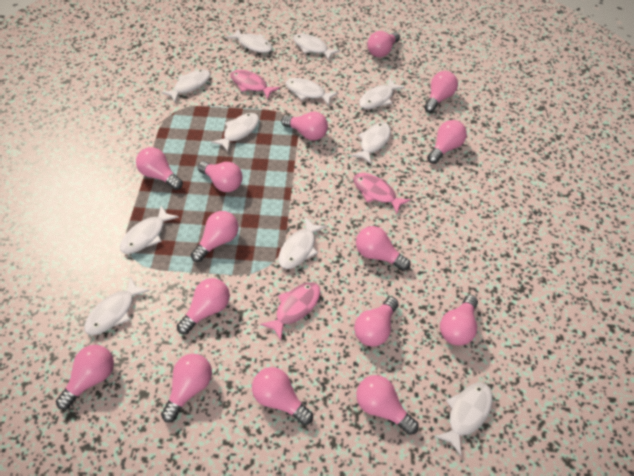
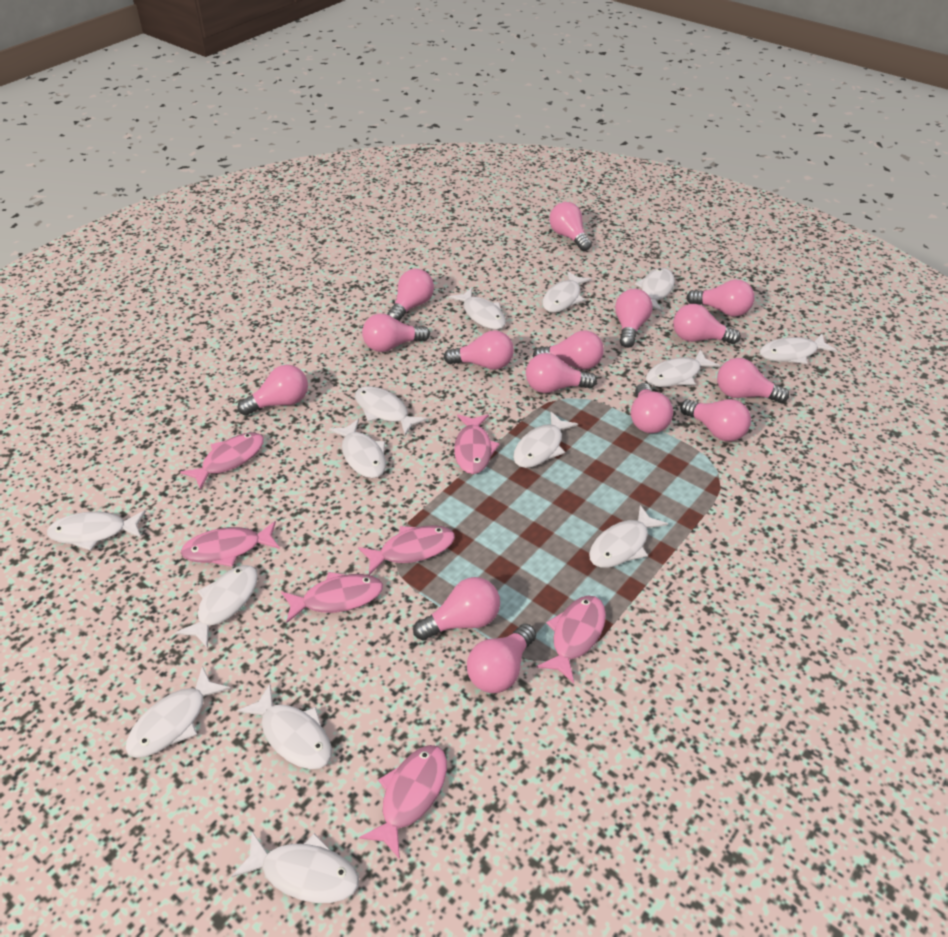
pink fish: [230,70,280,99] [260,282,321,340] [353,173,411,214] = 3 -> [180,432,264,490] [181,521,280,567] [281,572,383,623] [358,525,455,575] [359,745,447,859] [454,414,500,474] [536,595,606,683] = 7
white fish: [84,277,150,335] [120,206,179,254] [161,69,210,102] [211,113,259,152] [226,29,273,53] [278,217,327,269] [285,78,338,106] [293,33,340,61] [351,122,391,164] [359,78,405,109] [434,382,493,456] = 11 -> [47,510,146,551] [126,666,231,758] [175,565,258,649] [231,832,359,903] [237,684,332,769] [329,419,386,478] [355,386,428,436] [449,287,506,330] [513,412,578,468] [542,271,592,312] [589,505,668,568] [635,268,675,312] [646,349,720,387] [759,334,838,364] = 14

